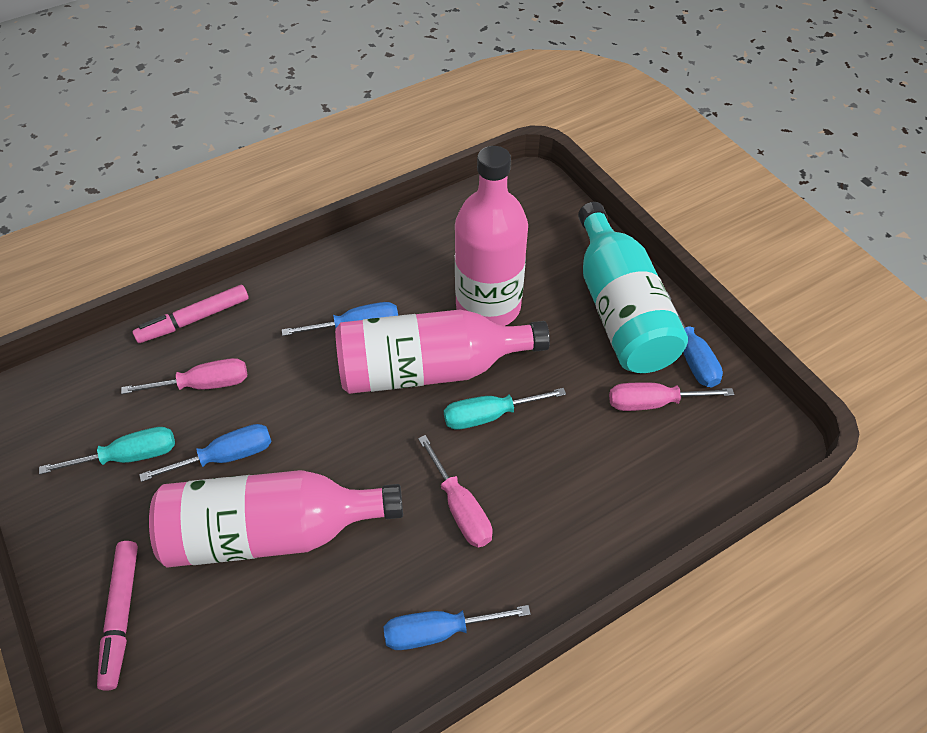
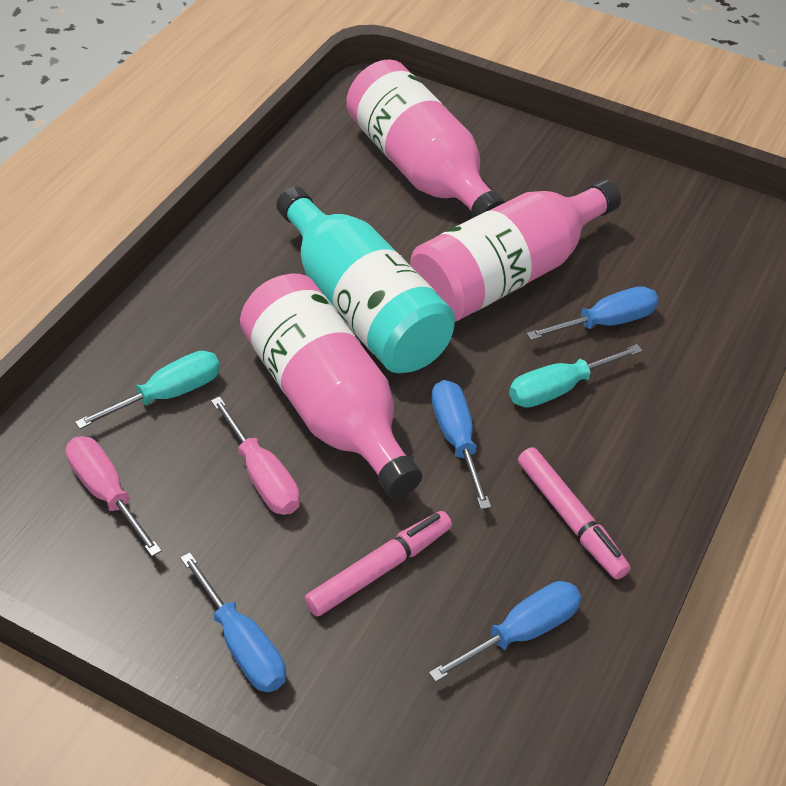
pink screwdriver: [121,358,247,394] [418,435,493,548] [609,382,734,411] = 3 -> [66,436,162,557] [211,396,300,515] = 2

